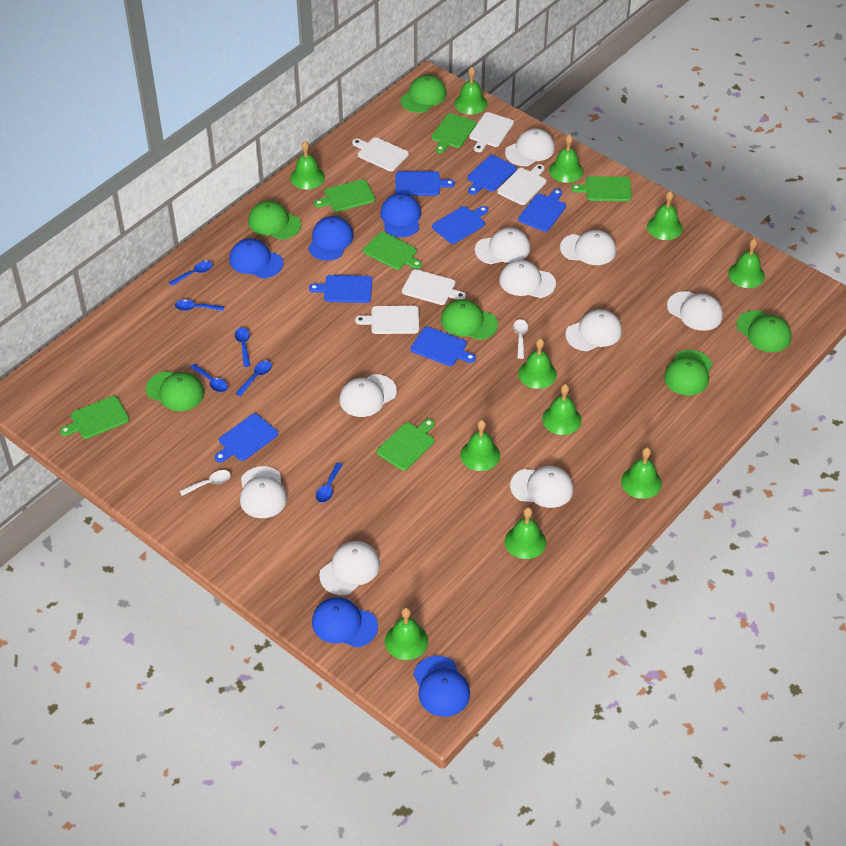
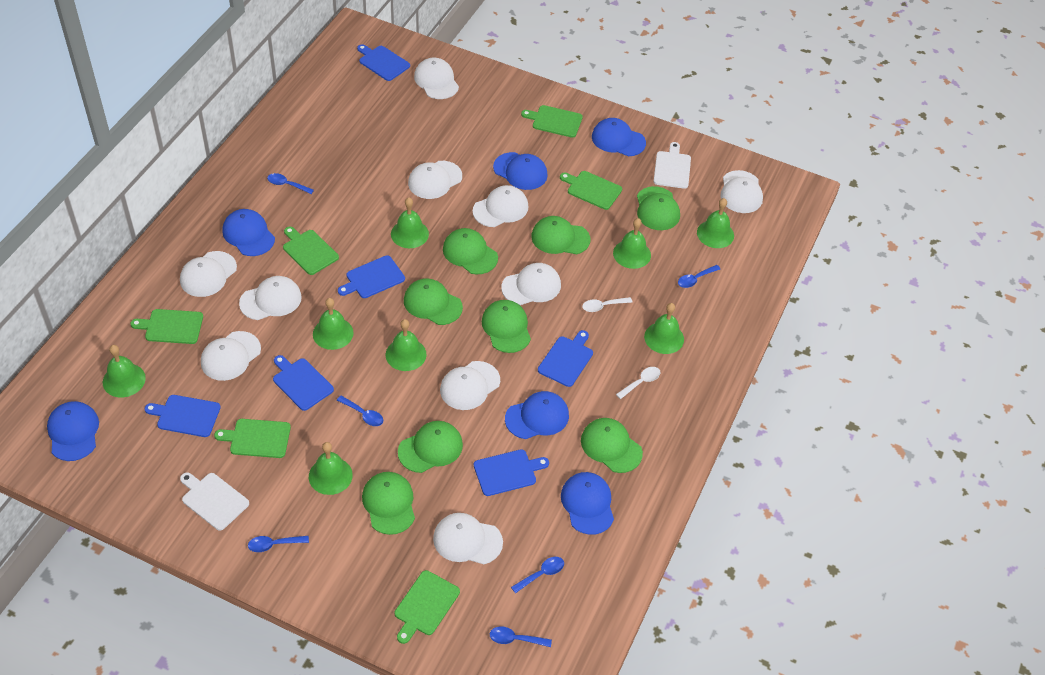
blue cap: [229,238,283,279] [308,216,354,261] [312,597,378,648] [380,193,421,237] [413,656,470,717] = 5 -> [47,401,99,461] [222,209,275,256] [493,152,548,190] [505,391,569,439] [561,472,614,535] [592,118,646,157] = 6
blue cutting board: [215,414,278,463] [309,275,372,303] [395,171,455,196] [410,327,476,366] [432,206,488,244] [467,155,517,195] [518,189,566,232] = 7 -> [145,395,221,437] [273,355,334,411] [338,255,405,298] [357,44,410,81] [474,449,549,496] [538,330,593,387] = 6
green bell: [290,141,325,189] [385,607,428,660] [454,67,487,114] [460,420,500,471] [505,507,546,559] [518,338,557,389] [542,384,581,435] [549,134,584,183] [621,447,662,499] [647,191,682,240] [728,238,765,288] = 11 -> [103,345,146,397] [309,442,353,495] [313,298,354,350] [386,319,427,371] [391,198,429,248] [613,218,651,269] [644,303,684,354] [697,198,734,248] = 8
green cap: [146,371,205,411] [248,201,301,240] [400,75,447,113] [441,299,498,340] [664,350,712,395] [736,310,792,352] = 6 -> [362,472,415,535] [398,421,463,473] [404,278,463,325] [443,228,498,275] [482,300,531,353] [531,216,590,254] [581,418,643,473] [637,186,680,230] = 8
white cutting board: [352,137,409,171] [355,306,419,334] [402,269,466,305] [469,112,514,152] [497,164,546,205] = 5 -> [180,472,249,531] [654,142,691,189] = 2

